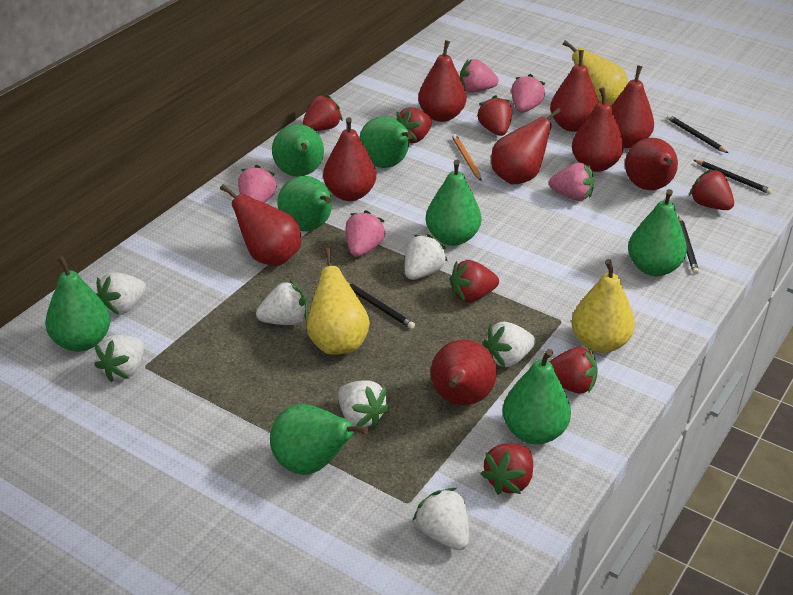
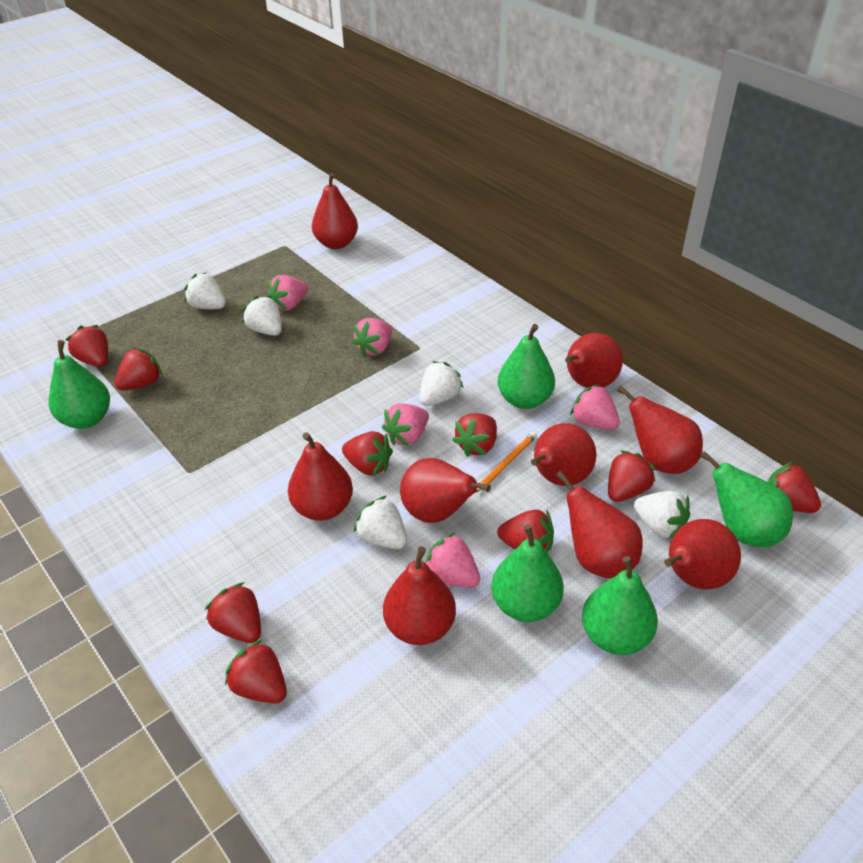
black pencil: [348,283,415,329] [667,115,728,153] [678,216,699,274] [694,160,772,194] = 4 -> none = 0
green pear: [45,255,111,352] [270,404,369,475] [272,124,324,177] [278,176,332,231] [359,116,413,168] [426,160,481,246] [502,349,571,444] [628,189,687,276] = 8 -> [48,340,110,429] [491,524,564,622] [498,324,555,409] [582,556,658,655] [700,451,793,547] = 5
red strawberry: [302,94,343,131] [396,107,432,143] [450,260,499,303] [477,95,512,136] [481,444,533,495] [549,347,598,394] [689,169,734,210] = 7 -> [66,325,108,367] [115,347,162,390] [205,582,261,643] [225,640,287,703] [342,431,393,477] [453,413,497,457] [497,510,554,553] [608,450,656,502] [768,462,821,513] = 9
white strawberry: [95,335,144,382] [96,272,146,315] [256,281,307,325] [338,380,389,428] [405,234,447,280] [413,488,469,550] [483,322,536,367] = 7 -> [184,273,226,309] [242,296,282,336] [354,496,407,549] [420,361,464,406] [634,491,690,540] = 5
yellow pear: [307,248,370,355] [563,40,628,106] [571,259,635,353] = 3 -> none = 0

